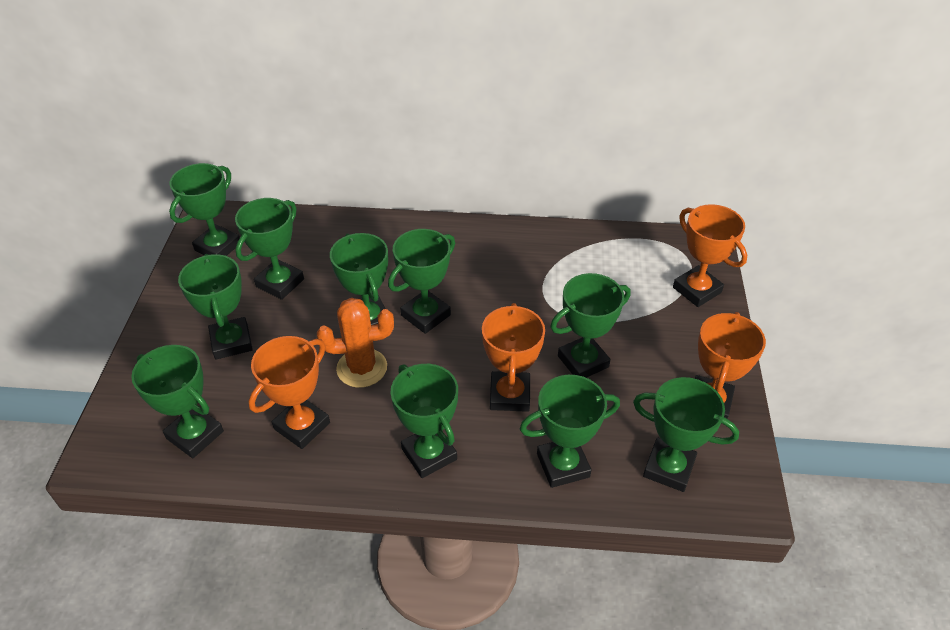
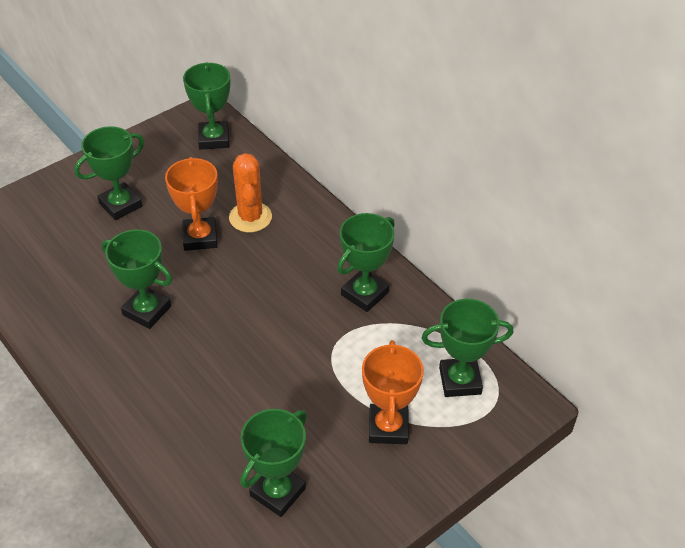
green trophy: [131,345,224,458] [169,163,240,256] [178,254,253,360] [235,198,304,300] [330,233,388,325] [388,229,455,334] [390,364,458,478] [520,375,620,488] [550,273,631,378] [633,377,739,492] = 10 -> [74,126,144,220] [102,229,172,329] [183,62,231,150] [240,409,307,517] [337,213,395,312] [421,299,513,397] = 6
orange trophy: [249,336,330,449] [482,303,545,412] [673,204,747,307] [695,312,766,419] = 4 -> [165,157,218,251] [362,340,424,444] = 2

